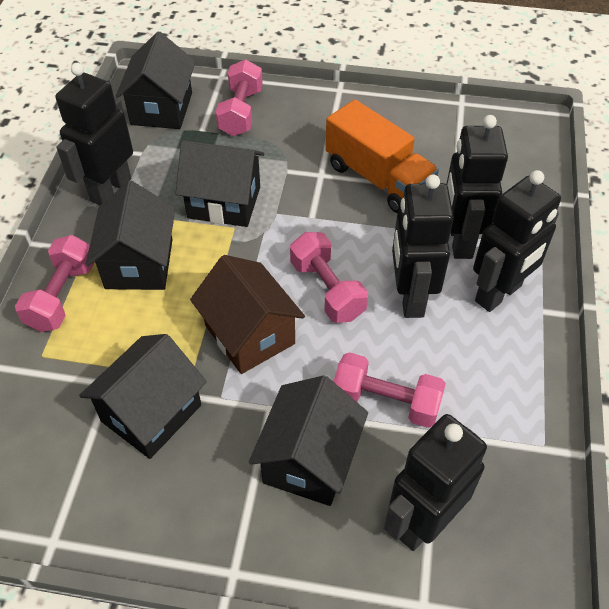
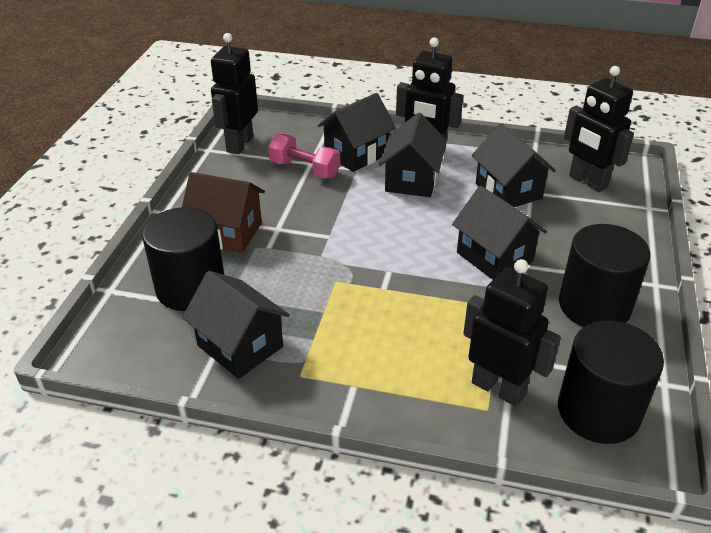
black cylinder: none = 0 -> [142,207,224,311] [558,320,664,444] [559,224,650,327] = 3
black robot: [55,63,133,205] [384,414,487,551] [392,175,454,318] [447,115,508,259] [473,170,561,312] = 5 -> [211,33,258,154] [396,37,463,152] [463,259,561,407] [564,66,634,192] = 4
orange truck: [325,99,439,213] = 1 -> none = 0
pink dumbbell: [15,235,95,332] [216,59,263,136] [290,232,368,323] [333,352,446,428] = 4 -> [268,133,340,179] = 1

